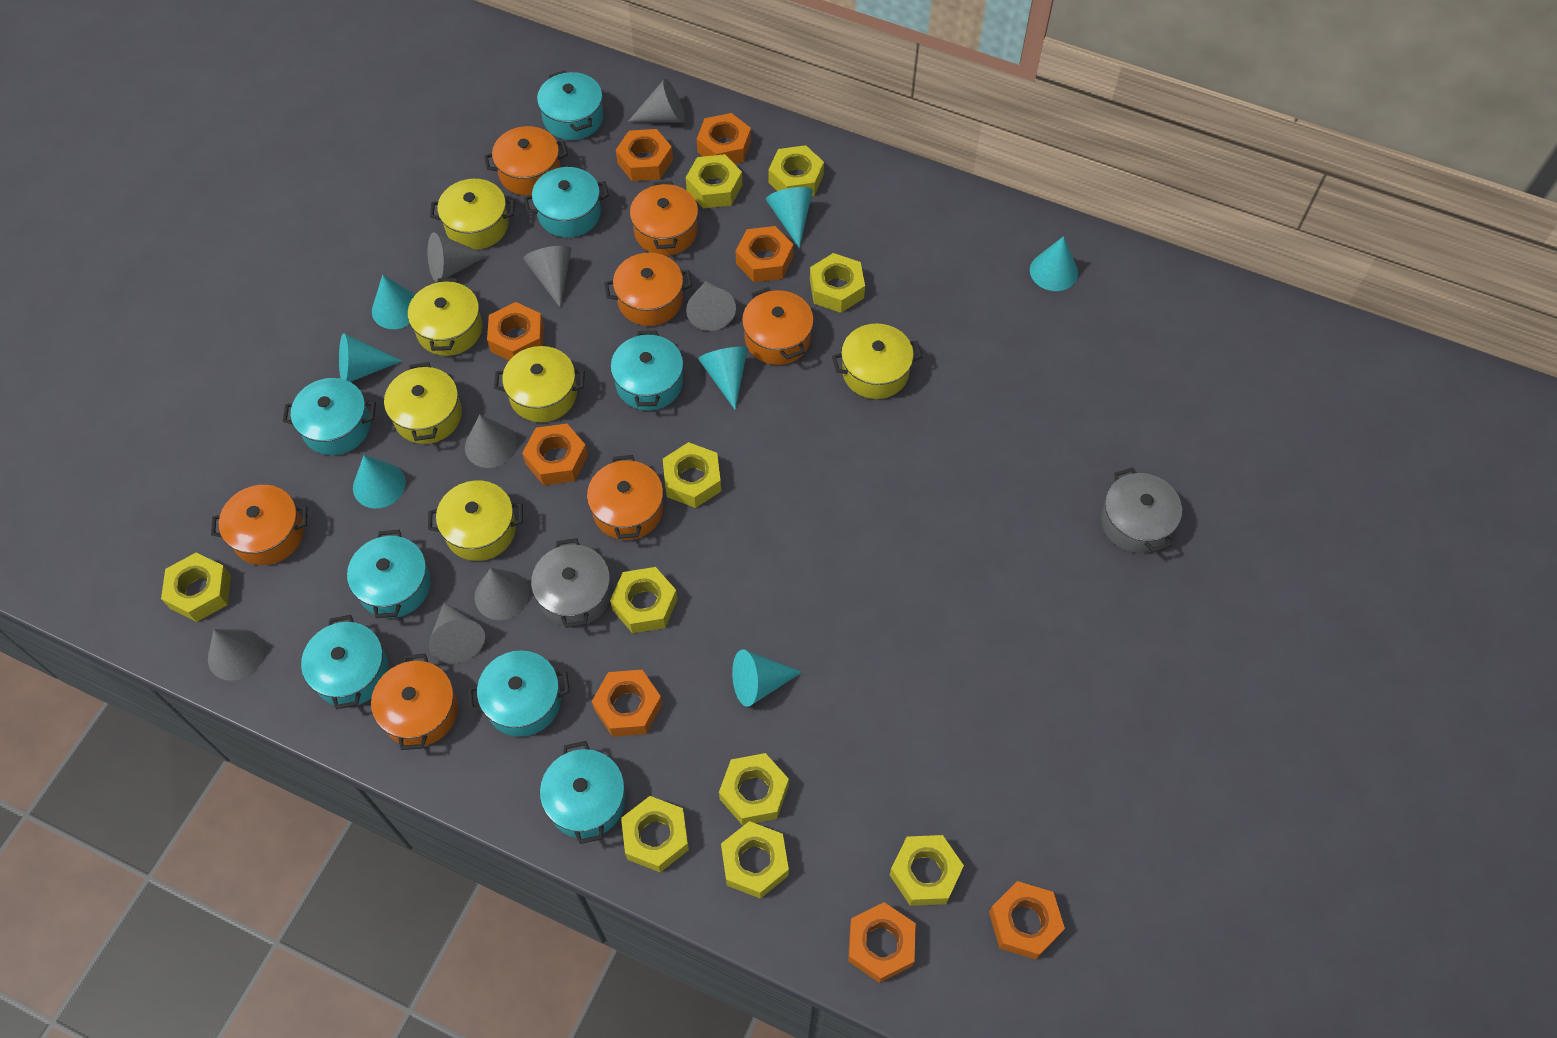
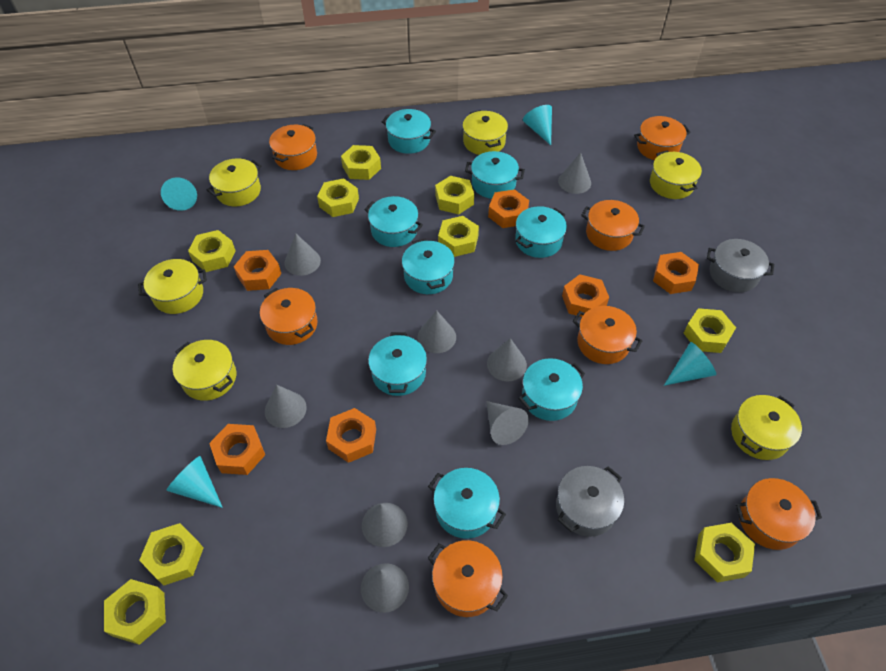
orange nut: [487,302,544,360] [522,424,588,485] [592,670,662,737] [616,129,673,181] [697,113,751,164] [735,226,793,282] [848,902,916,983] [989,881,1065,960] = 8 -> [209,424,265,475] [233,250,281,291] [326,408,376,463] [488,189,529,228] [562,274,609,317] [653,252,699,294] = 6
turquoise cone: [339,333,402,382] [353,455,406,508] [372,275,415,329] [698,346,748,410] [732,650,802,707] [766,187,813,248] [1030,236,1078,291] = 7 -> [161,177,197,211] [166,456,223,508] [523,105,552,145] [664,342,716,386] = 4
yellow nut: [161,553,231,622] [610,567,678,633] [621,796,689,872] [663,442,721,508] [686,154,742,208] [719,753,789,825] [721,821,789,899] [768,145,824,196] [810,253,865,313] [889,835,964,906] = 10 -> [104,579,166,645] [139,523,203,585] [188,230,236,272] [317,178,359,217] [341,145,381,180] [435,176,474,214] [438,216,479,257] [684,308,736,353] [694,523,755,583] = 9

